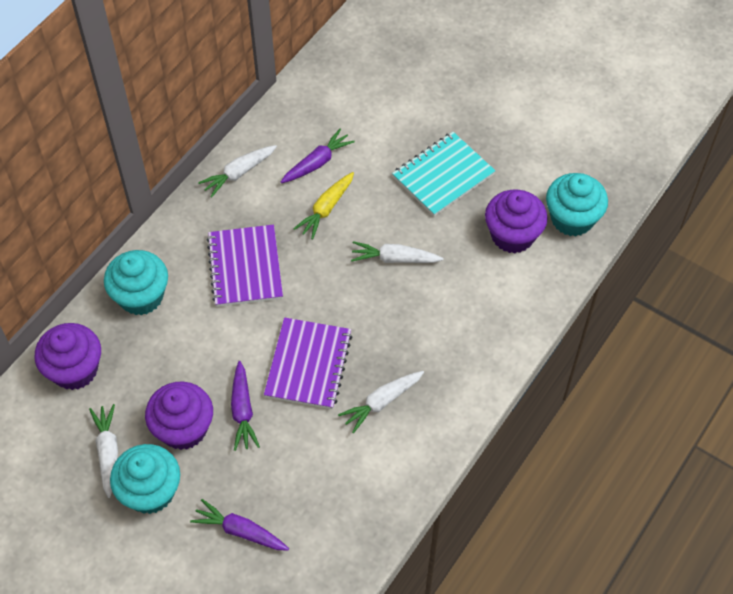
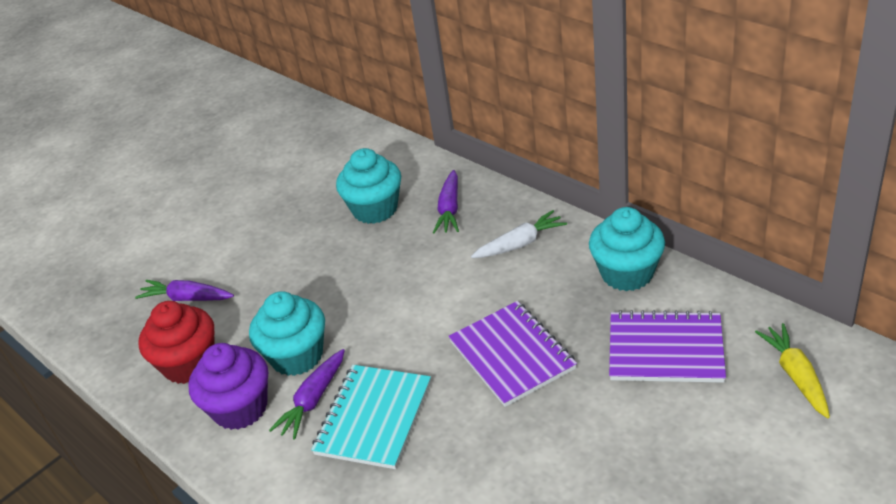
purple cupcake: [34,323,101,390] [145,381,213,450] [485,190,548,253] = 3 -> [188,343,268,430] = 1
red cupcake: none = 0 -> [138,301,215,384] = 1
white carrot: [89,404,118,498] [198,145,277,198] [338,371,424,433] [351,241,443,263] = 4 -> [471,210,567,258] = 1

